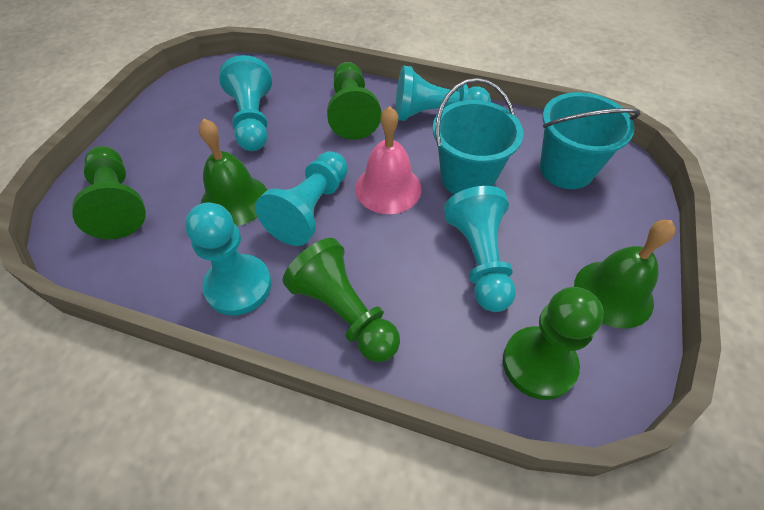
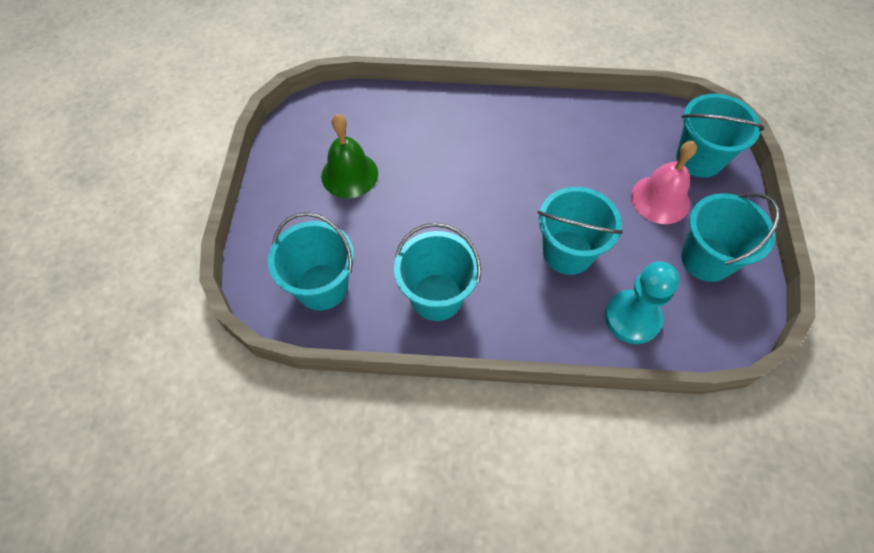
green bell: [199,119,267,226] [574,220,675,329] = 2 -> [321,114,378,198] = 1
green pawn: [72,146,146,239] [283,238,400,362] [327,62,382,140] [503,287,604,400] = 4 -> none = 0
turquoise bucket: [433,78,523,195] [540,92,641,189] = 2 -> [268,212,354,310] [394,223,481,321] [538,187,623,275] [676,94,764,178] [681,193,780,282] = 5
turquoise pawn: [185,202,272,316] [219,55,272,151] [255,151,348,246] [395,66,491,121] [444,186,516,312] = 5 -> [605,261,680,344] = 1

